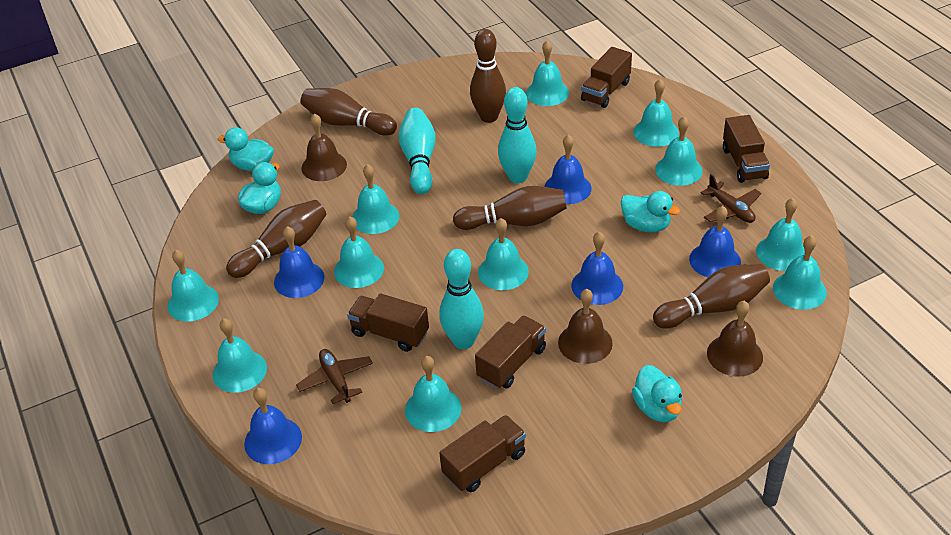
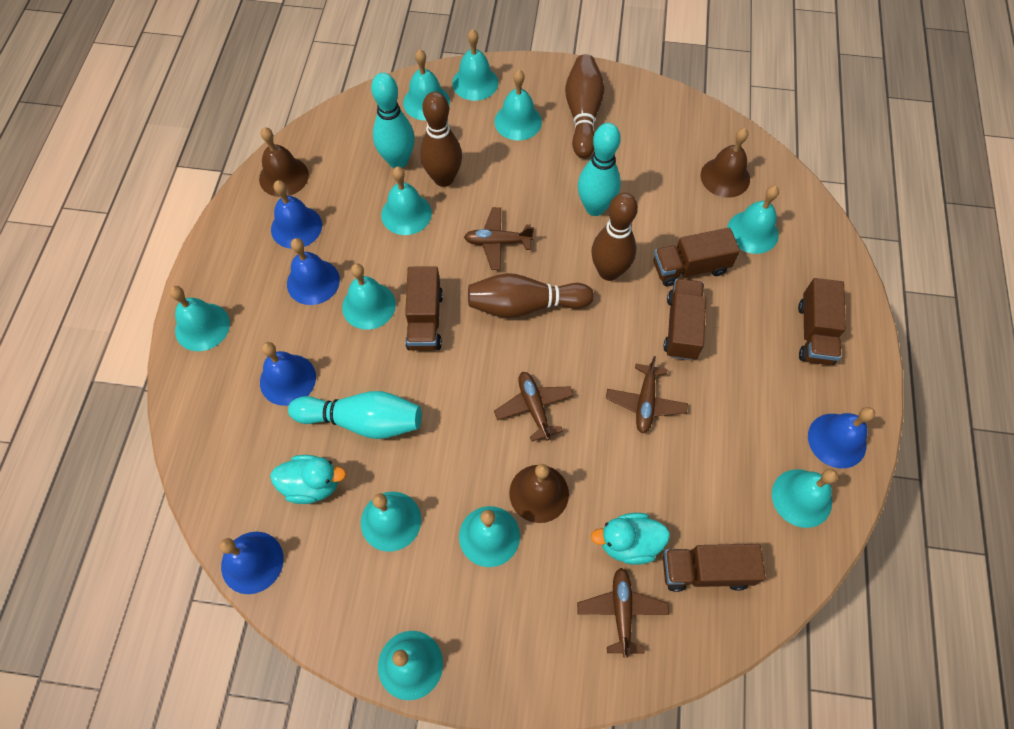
brown bowling pin: [226,200,326,278] [301,88,397,136] [453,186,567,230] [470,29,506,123] [653,264,770,329] = 5 -> [420,92,462,187] [468,273,594,318] [565,54,604,158] [591,193,638,281] = 4
brown plane: [296,349,373,404] [701,174,761,223] = 2 -> [464,207,534,270] [494,372,574,441] [577,568,669,658] [606,356,688,434] = 4
turquoise duck: [218,127,274,171] [238,162,281,214] [621,191,680,233] [632,365,682,422] = 4 -> [270,455,346,504] [591,513,670,565] = 2

